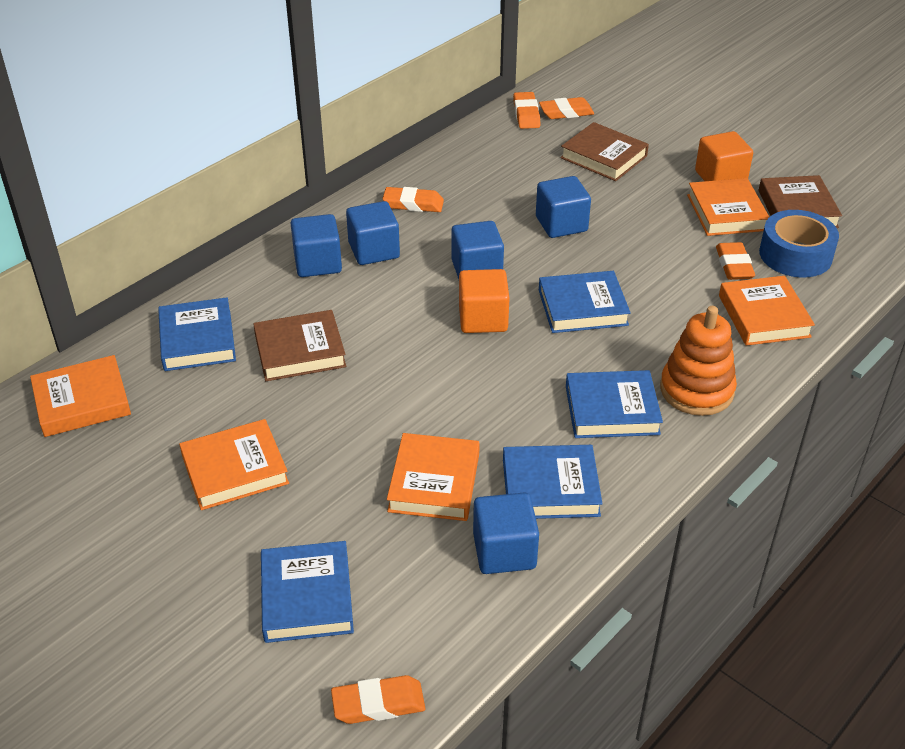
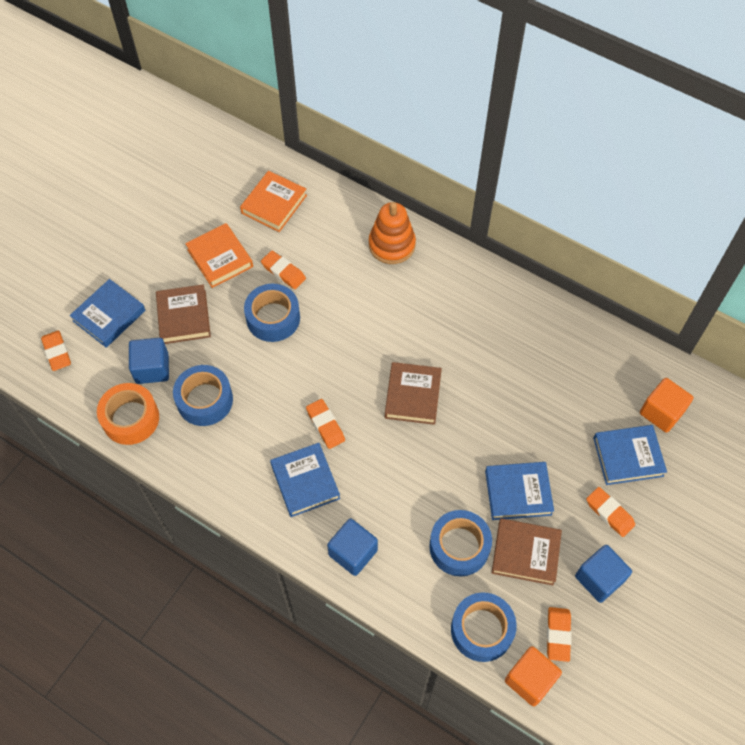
blue book: [158,297,236,371] [261,541,354,643] [503,445,603,519] [539,271,631,333] [566,370,663,438] = 5 -> [70,279,146,348] [270,443,340,517] [485,462,554,520] [593,425,667,485] = 4
blue cube: [291,214,342,277] [346,201,400,265] [452,221,504,279] [473,492,539,574] [536,176,591,238] = 5 -> [129,338,169,384] [327,518,378,576] [575,545,632,603] = 3
blue tape: [759,210,839,278] = 1 -> [173,365,233,426] [244,284,300,342] [429,510,492,577] [451,592,517,662] = 4
orange book: [30,355,131,437] [179,419,289,510] [387,433,480,521] [687,178,769,236] [719,276,815,346] = 5 -> [185,223,253,288] [240,171,307,232] = 2
orange tape: none = 0 -> [97,383,159,445] = 1

